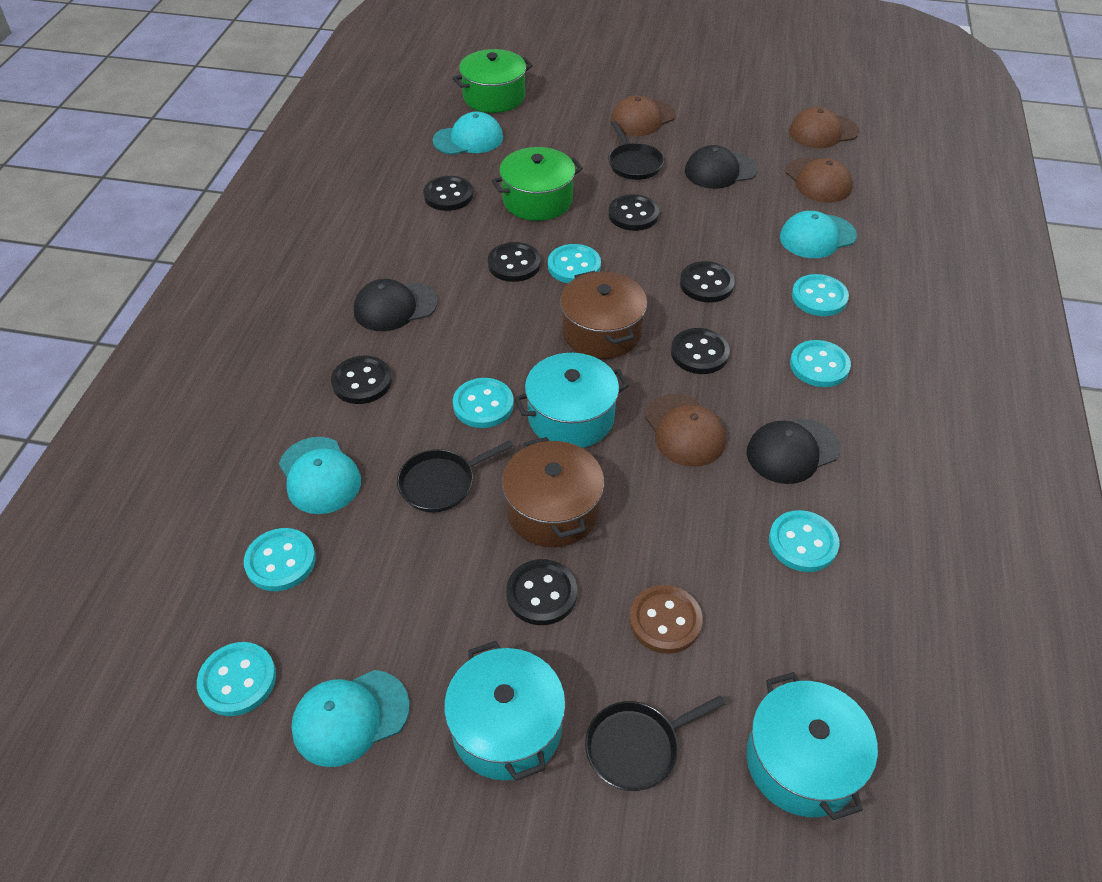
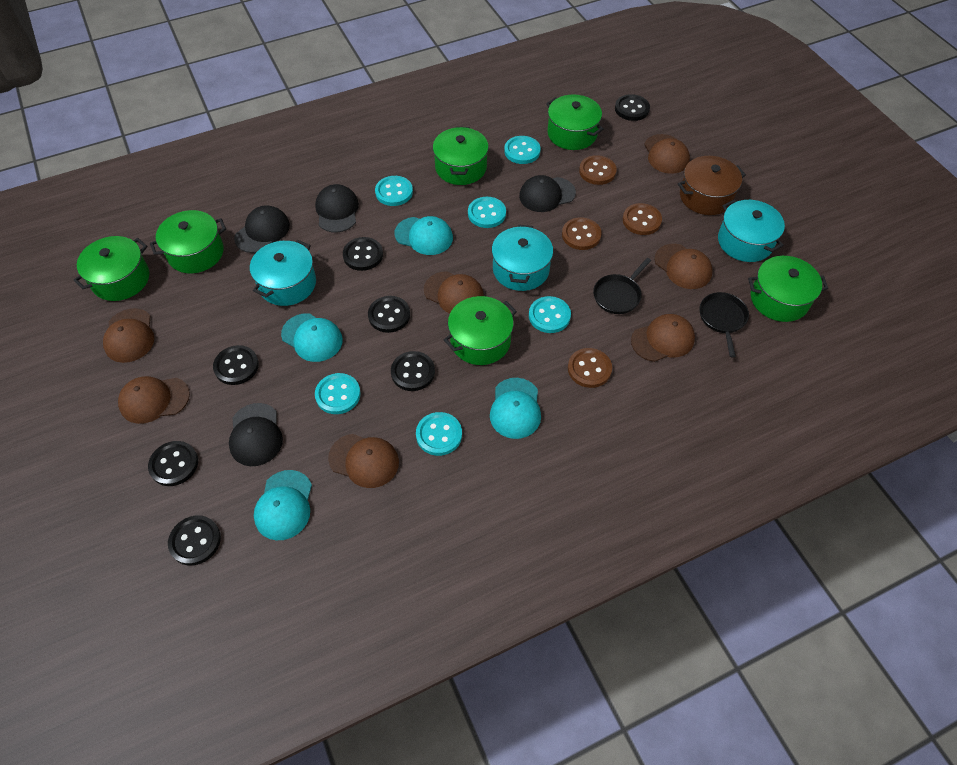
black cap: [354,279,438,331] [685,145,757,189] [747,418,840,484] = 3 -> [229,403,283,466] [234,205,290,253] [315,184,359,233] [519,175,576,212] = 4
black pan: [397,440,513,512] [585,695,726,791] [608,121,664,180] = 3 -> [593,258,651,314] [699,292,749,357] = 2
brown button: [629,585,703,654] = 1 -> [562,217,602,250] [568,348,612,388] [579,155,617,185] [623,203,662,235] = 4
brown cap: [611,95,675,136] [645,394,726,467] [786,157,852,203] [789,107,859,148] = 4 -> [103,308,154,363] [118,376,190,424] [328,434,399,488] [424,271,484,314] [631,314,695,362] [644,134,690,174] [655,244,713,289] = 7
brown pot: [502,437,604,547] [560,271,647,359] = 2 -> [678,156,746,215] = 1
green pot: [453,49,533,113] [491,147,583,221] = 2 -> [73,236,149,301] [150,210,226,273] [433,127,489,185] [444,296,517,365] [546,95,604,150] [748,256,828,322] = 6
turquoise button: [197,642,276,716] [244,528,316,591] [453,378,514,428] [548,244,601,283] [769,510,839,572] [790,340,851,387] [792,274,849,316] = 7 -> [315,373,361,414] [375,176,413,206] [416,412,462,456] [468,197,506,228] [504,136,541,164] [529,296,571,333] = 6

